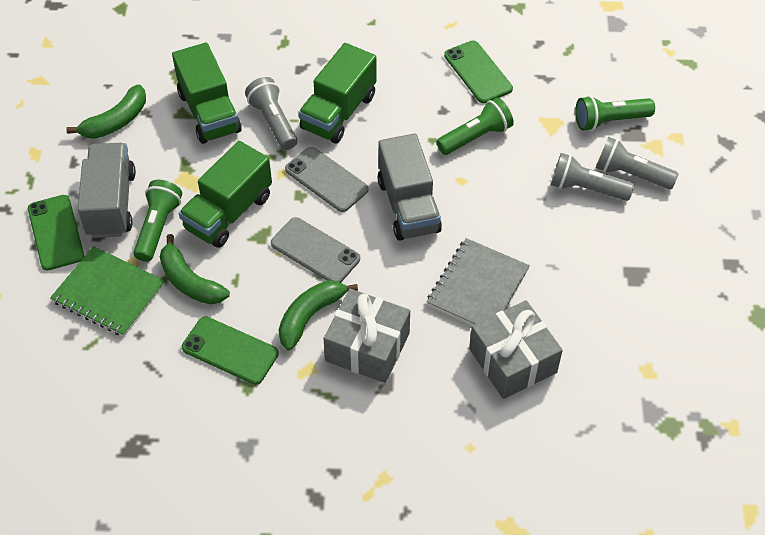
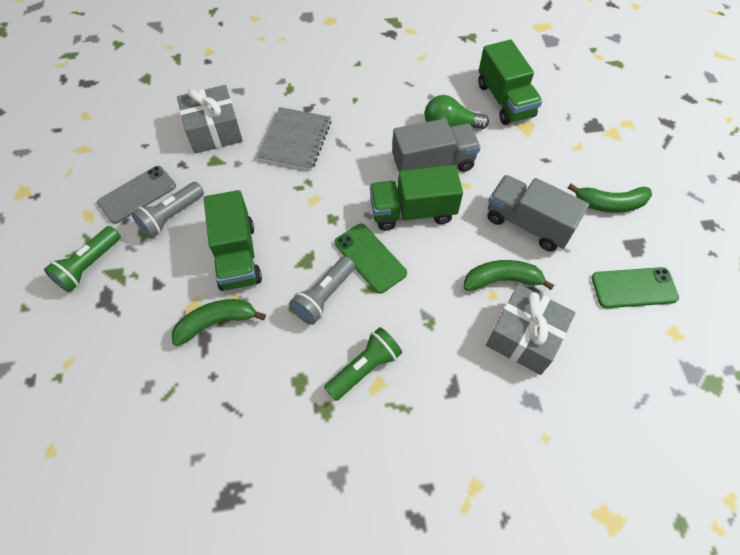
green flashlight: [133,180,182,262] [436,98,514,155] [575,96,655,131] = 3 -> [44,226,121,292] [324,327,402,401] = 2
green light bulb: none = 0 -> [425,95,489,129] = 1
green notebook: [50,246,165,337] = 1 -> none = 0
green phone: [28,195,85,271] [182,316,279,385] [444,40,513,103] = 3 -> [334,223,407,294] [592,267,679,308] = 2
grey flashlight: [245,77,297,150] [551,153,634,201] [596,137,679,189] = 3 -> [131,182,204,238] [289,256,355,325] = 2
grey phone: [271,217,360,283] [285,147,369,212] = 2 -> [97,166,176,224] = 1

